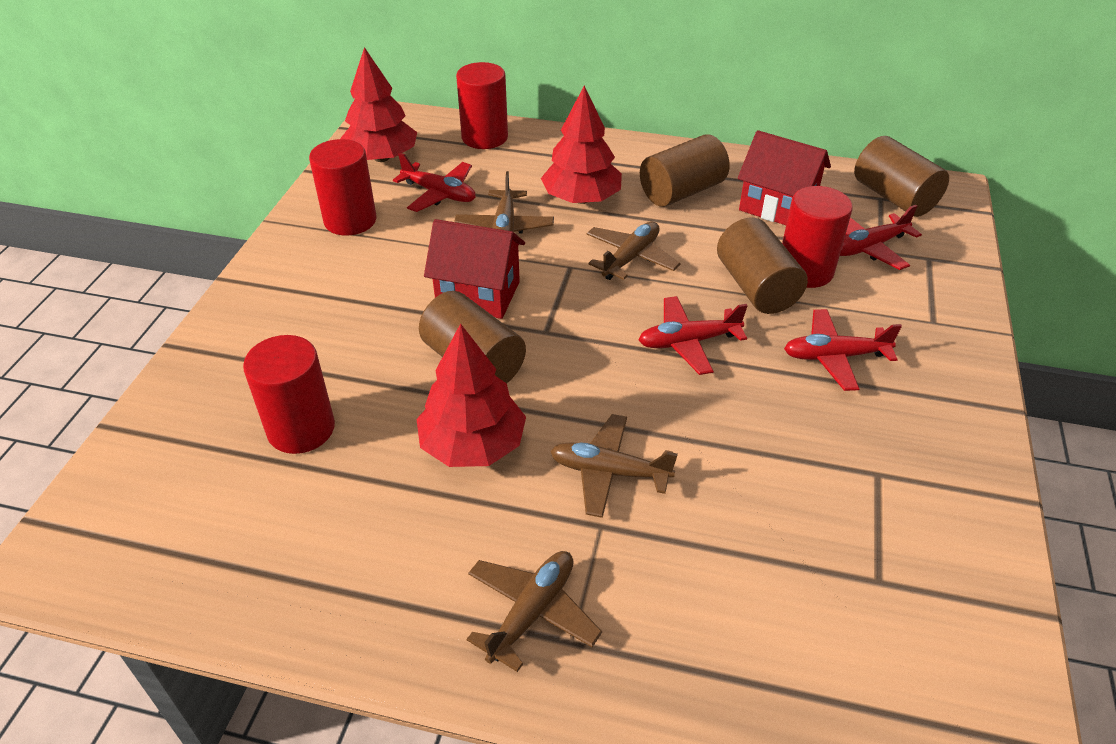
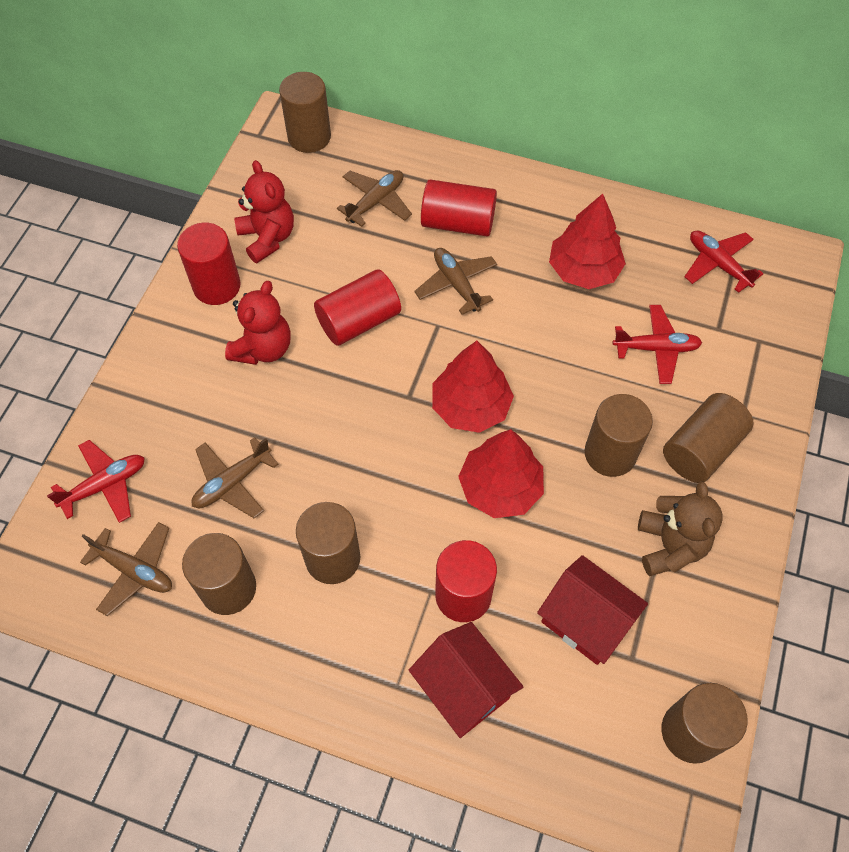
brown cylinder: [419,291,526,383] [640,134,730,207] [717,218,808,314] [854,136,949,217] = 4 -> [182,533,256,615] [279,72,331,153] [296,502,360,584] [585,394,653,477] [662,683,748,764] [663,393,754,483] = 6
brown teddy bear: none = 0 -> [638,481,722,576] = 1
red plane: [393,152,476,212] [639,296,748,375] [784,309,902,391] [840,205,922,270] = 4 -> [47,440,145,523] [613,305,702,384] [685,230,763,293] = 3
red teddy bear: none = 0 -> [225,281,291,365] [234,160,294,263] = 2

